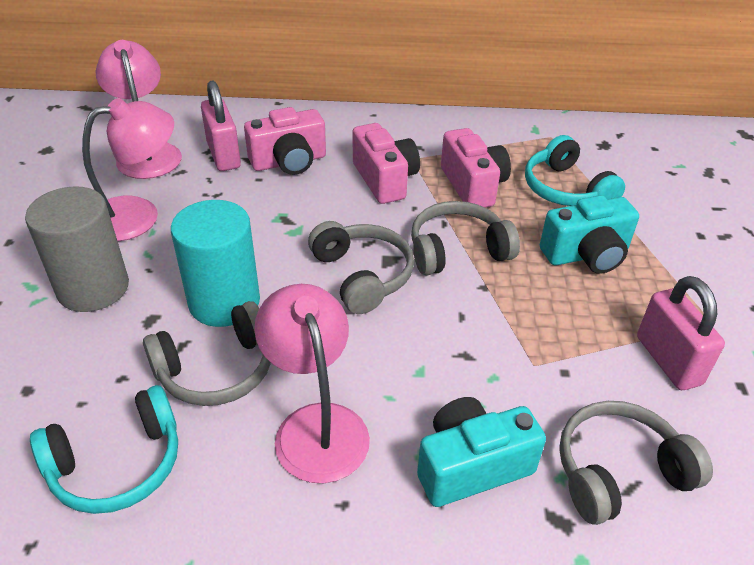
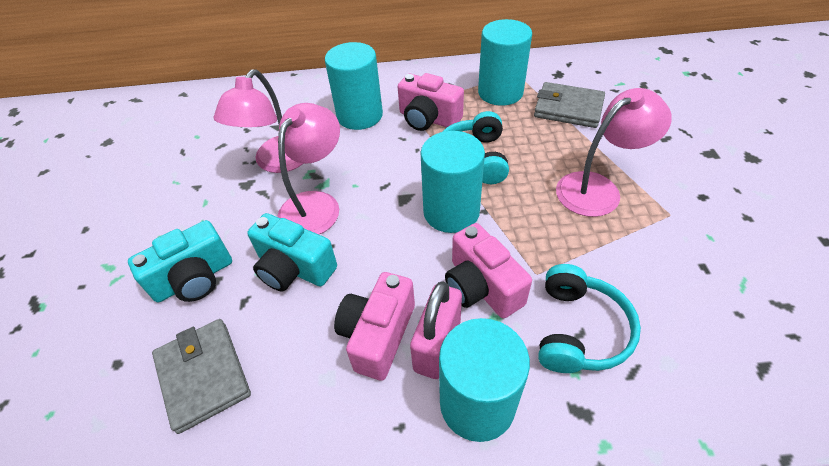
grey cylinder: [25,186,129,312] = 1 -> none = 0
grey headphones: [143,301,271,406] [308,221,414,314] [411,201,520,275] [559,401,713,525] = 4 -> none = 0
grey wallet: none = 0 -> [152,319,251,434] [534,82,605,128] = 2
pink padlock: [201,81,241,171] [637,276,725,390] = 2 -> [410,281,462,379] = 1
turquoise cylinder: [171,200,260,327] = 1 -> [325,42,383,130] [420,131,485,233] [439,318,530,442] [478,19,532,106] = 4

